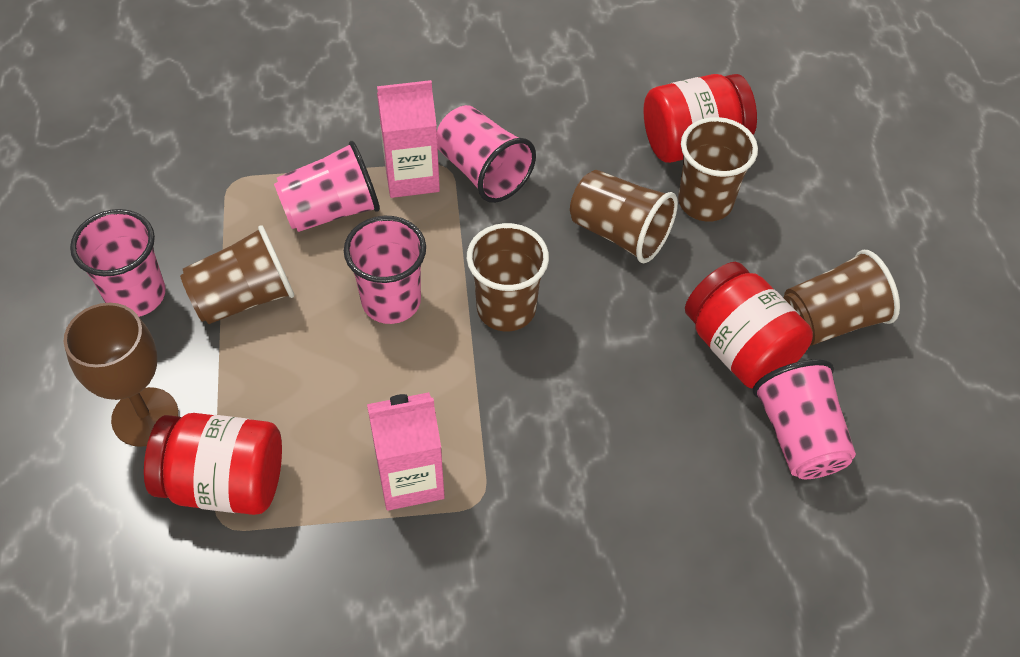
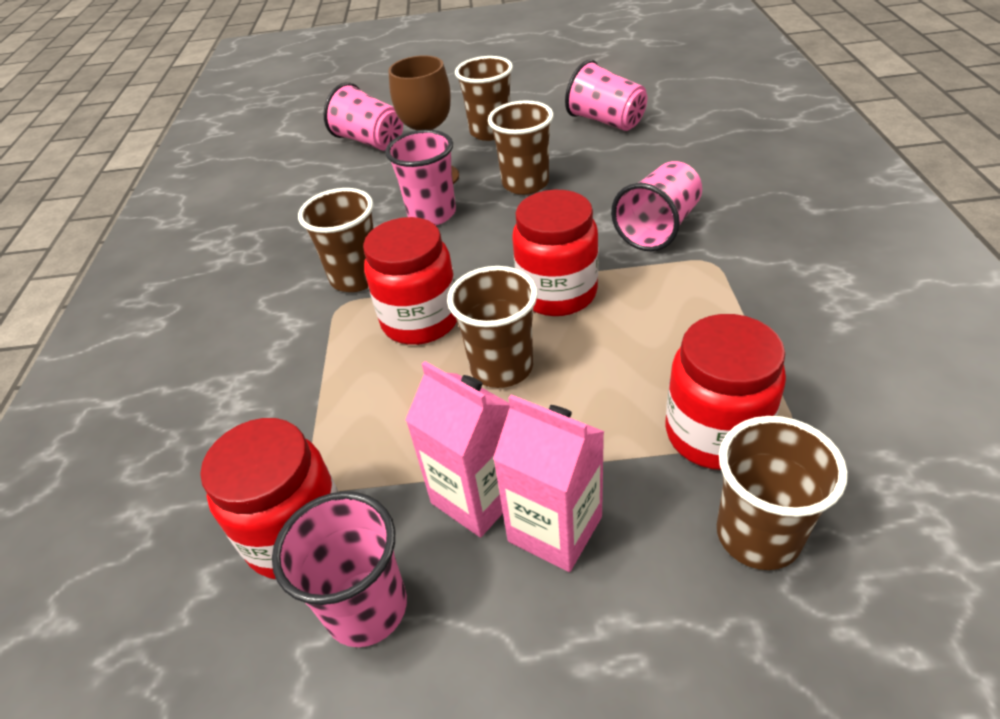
red jar: [144,413,282,515] [643,74,757,163] [685,262,813,389] = 3 -> [200,418,338,579] [363,217,457,345] [512,190,598,316] [666,314,786,470] = 4

